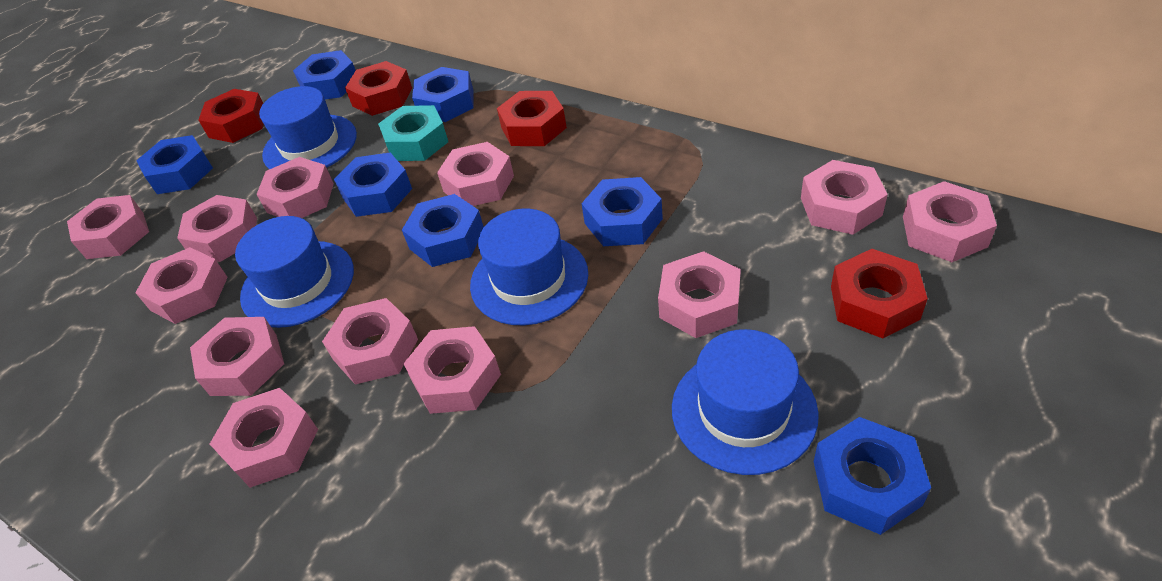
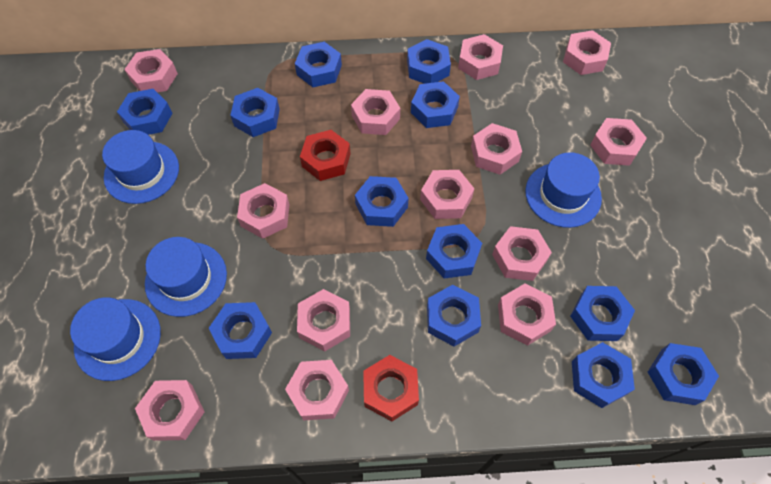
blue nut: [136,135,213,194] [293,50,356,99] [334,152,412,217] [402,194,484,267] [412,67,474,122] [581,177,663,246] [814,417,931,535] = 7 -> [117,89,172,135] [209,302,272,359] [230,88,280,137] [295,42,342,87] [355,176,409,227] [407,39,451,84] [411,81,460,128] [426,224,482,279] [427,285,481,347] [570,286,635,341] [572,342,635,408] [648,343,719,405] = 12
pink nut: [67,195,149,259] [136,247,228,324] [177,195,257,262] [190,317,284,396] [210,388,318,488] [256,157,334,218] [322,298,418,384] [403,326,501,414] [437,142,514,206] [658,251,741,338] [801,160,888,235] [903,181,997,262] = 12 -> [124,49,178,92] [135,380,204,441] [237,183,289,239] [285,360,349,421] [297,289,350,351] [351,89,400,135] [420,170,474,219] [458,34,503,80] [471,123,522,175] [492,226,552,281] [498,284,556,346] [563,30,611,75] [590,118,647,166] = 13
red nut: [198,89,264,143] [345,61,412,116] [497,91,567,146] [831,249,928,339] = 4 -> [300,130,351,181] [363,355,419,421] = 2
turquoise nut: [378,105,448,161] = 1 -> none = 0

